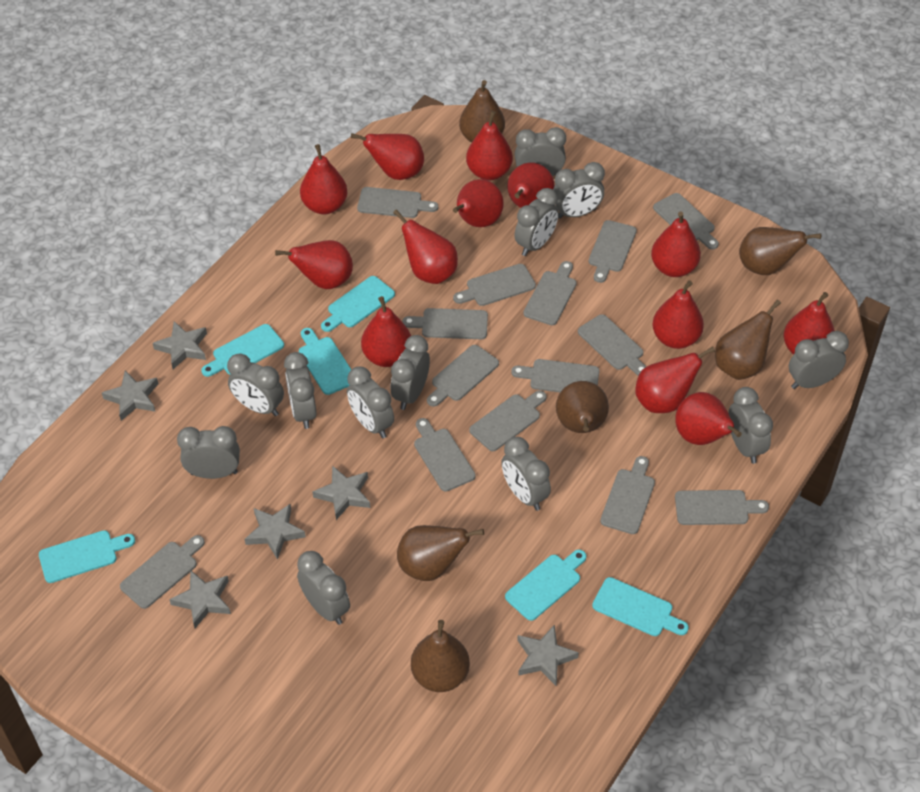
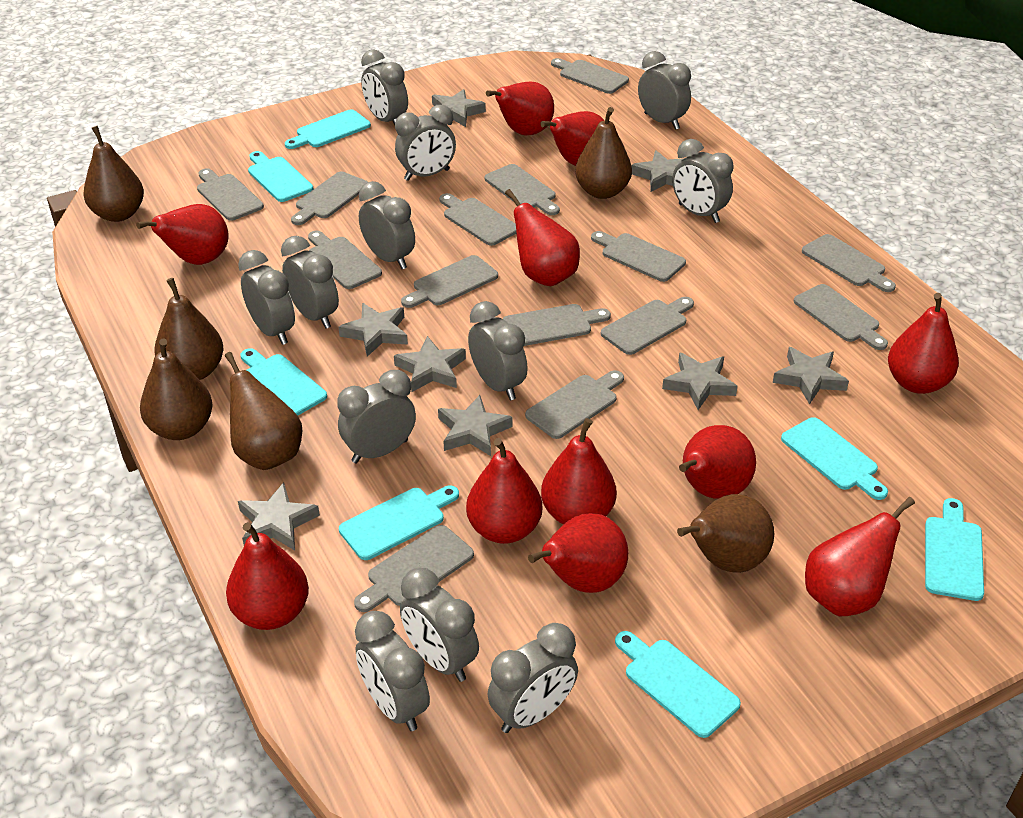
grey star: [102,371,158,421] [153,321,207,369] [169,571,231,628] [245,504,306,560] [313,466,370,520] [517,625,579,686] = 6 -> [238,482,320,551] [338,303,408,357] [394,336,466,392] [432,89,486,127] [438,395,513,456] [631,150,685,192] [662,352,738,410] [773,347,849,405] = 8
red pear: [275,240,353,289] [300,144,347,214] [351,133,424,180] [361,296,411,367] [393,209,458,284] [453,179,504,227] [466,111,513,180] [507,162,555,208] [635,346,715,413] [651,211,701,277] [652,280,704,349] [675,392,742,445] [784,292,835,355] = 13 -> [136,204,228,265] [226,522,309,630] [466,438,542,544] [486,82,554,135] [505,189,580,286] [528,513,628,593] [540,111,605,166] [541,418,617,524] [679,425,756,499] [805,497,915,616] [888,293,959,394] = 11
turquoise cutting board: [39,530,135,583] [201,324,284,377] [299,328,351,395] [321,276,395,332] [505,550,586,621] [592,577,689,636] = 6 -> [241,348,327,415] [248,151,313,202] [285,109,371,149] [339,485,459,560] [615,631,741,738] [781,417,888,500] [925,498,984,601] = 7

